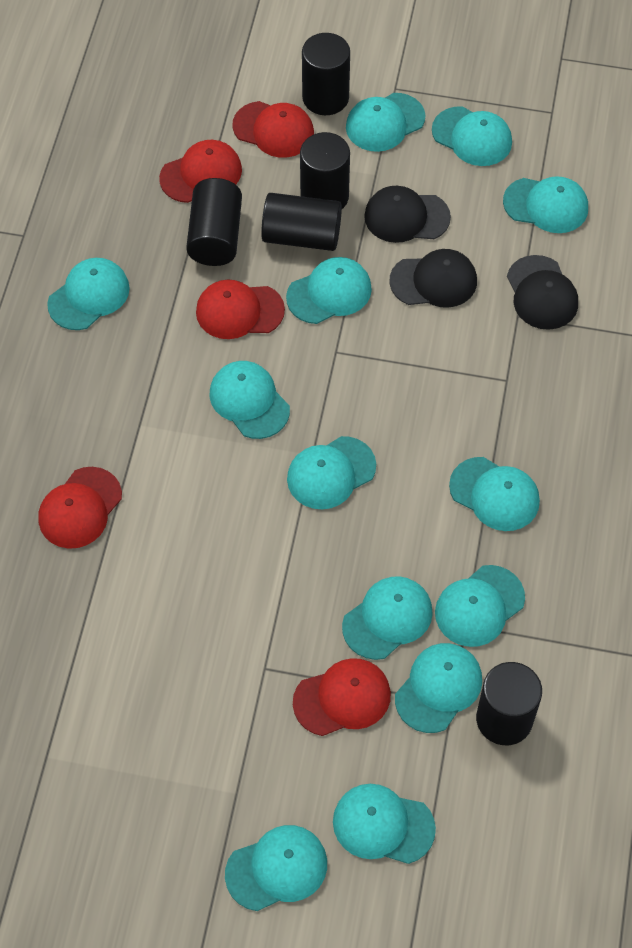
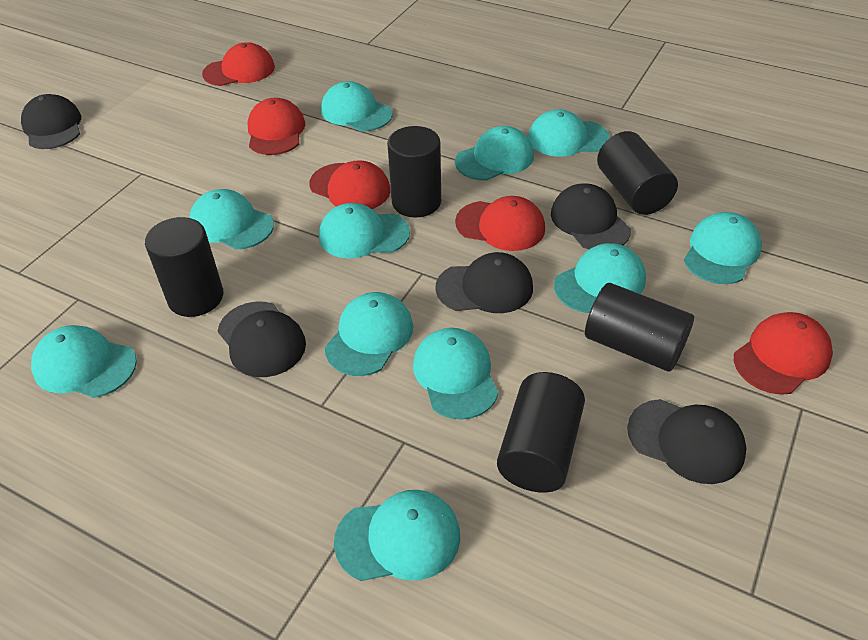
black cap: [364,186,451,243] [389,249,477,308] [507,255,578,330] = 3 -> [21,94,81,149] [218,301,306,377] [435,252,533,313] [551,183,631,249] [627,399,746,484] = 5
turquoise cap: [47,258,130,330] [209,361,290,439] [225,825,327,911] [286,257,372,324] [287,436,376,509] [333,784,436,864] [342,576,433,660] [346,93,425,152] [395,643,482,733] [432,106,512,166] [435,565,525,647] [449,457,540,531] [503,176,588,233] = 13 -> [31,325,137,398] [189,189,274,250] [319,203,410,258] [321,81,393,131] [325,292,413,376] [334,490,460,581] [413,328,498,420] [455,126,534,181] [528,109,609,157] [554,243,646,313] [684,212,762,284] = 11

